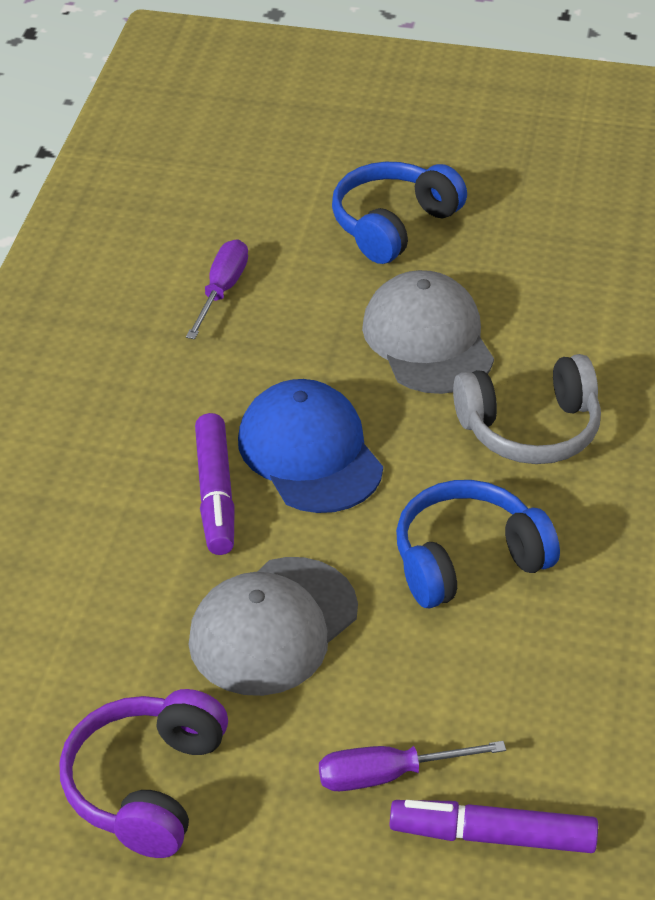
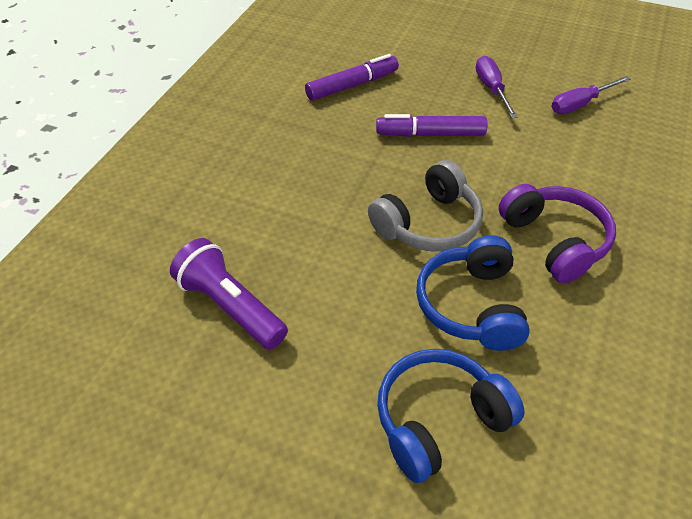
blue cap: [238,379,383,513] = 1 -> none = 0
grey cap: [188,557,358,696] [362,270,494,394] = 2 -> none = 0
purple flashlight: none = 0 -> [170,238,288,350] = 1

